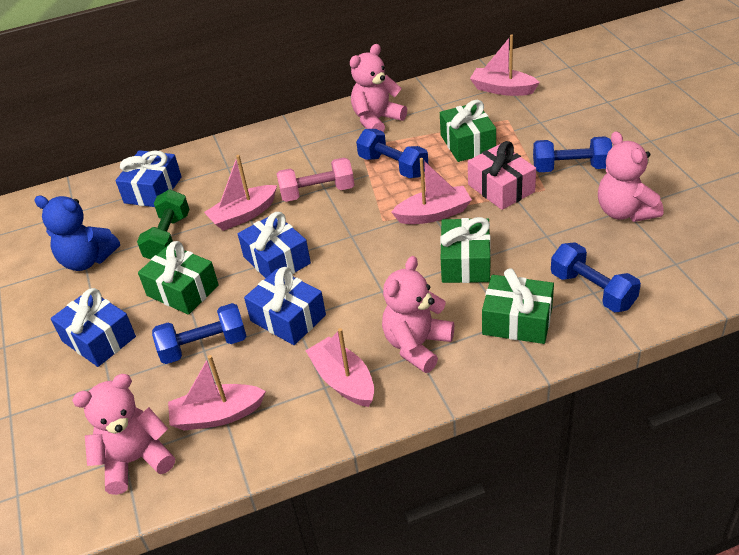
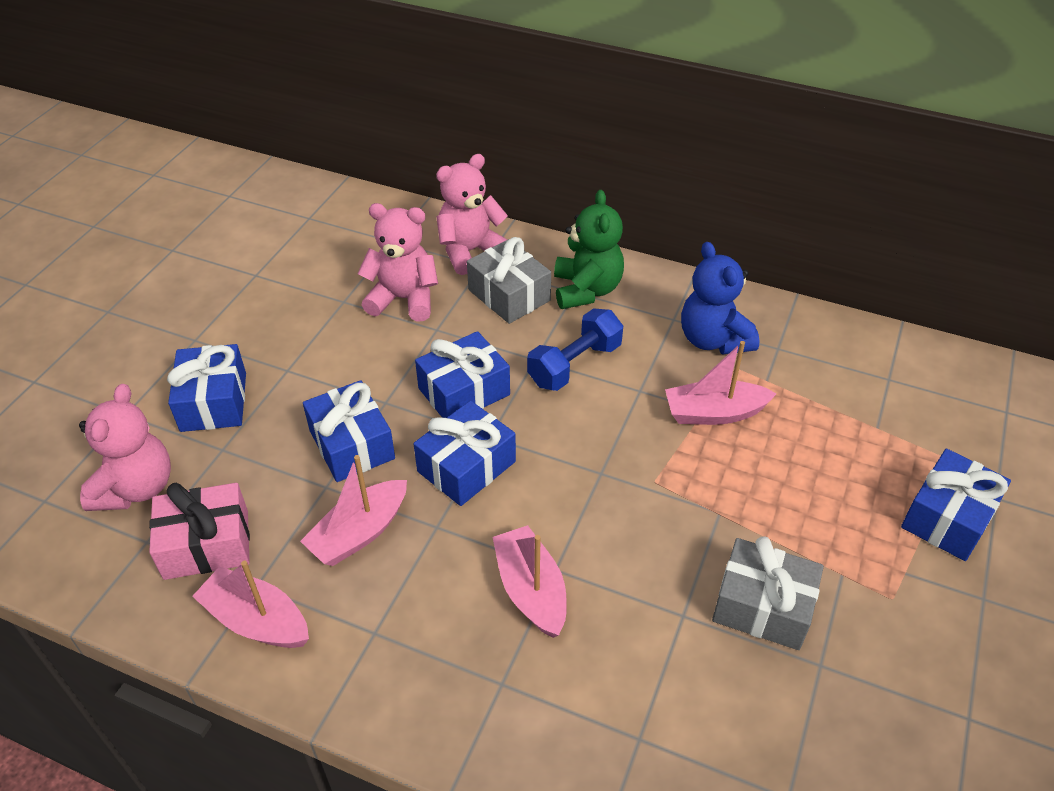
blue dumbbell: [152,303,247,364] [356,129,428,178] [533,136,612,172] [551,242,641,312] = 4 -> [527,308,623,391] = 1
blue gift: [51,288,136,367] [116,150,182,207] [238,212,311,278] [244,267,326,345] = 4 -> [167,344,246,432] [303,380,395,482] [414,400,516,506] [415,331,510,418] [901,449,1011,561] = 5
green dumbbell: [137,189,190,260] = 1 -> none = 0
green gift: [138,241,219,315] [440,100,496,162] [440,217,491,283] [482,268,554,344] = 4 -> none = 0
green teddy bear: none = 0 -> [554,190,624,309] = 1
grey gift: none = 0 -> [467,237,551,324] [712,536,824,650] = 2
pink boat: [168,355,266,431] [204,155,277,231] [305,328,374,407] [391,158,472,224] [470,35,540,96] = 5 -> [192,561,309,648] [300,455,407,566] [492,525,567,638] [665,341,777,425] = 4
pink dumbbell: [277,157,354,202] = 1 -> none = 0
pink teddy bear: [72,374,175,495] [350,44,407,132] [382,256,454,373] [598,131,664,222] = 4 -> [79,384,171,511] [358,203,438,322] [436,154,508,275] = 3

